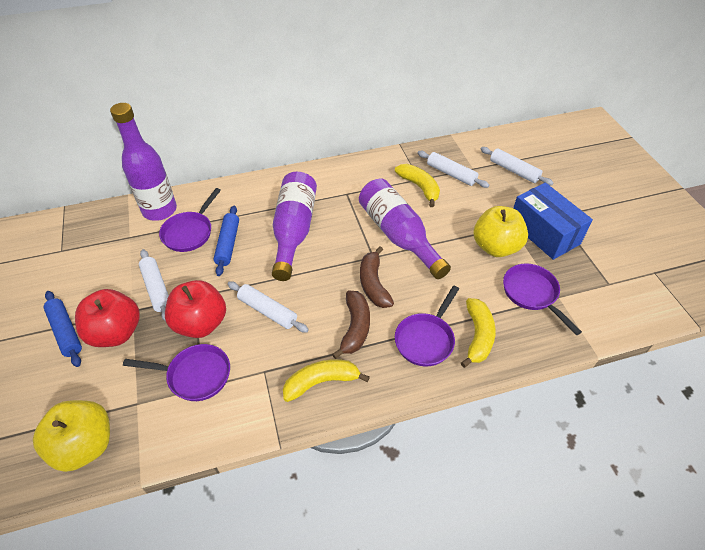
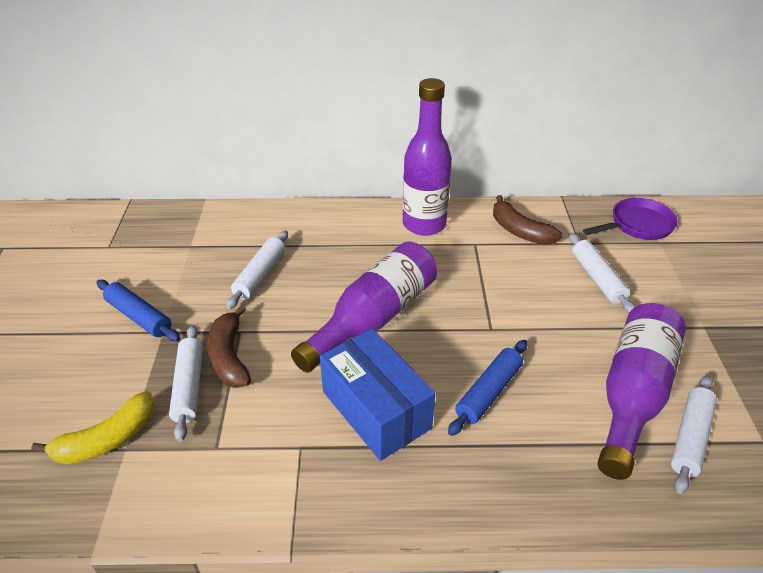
purple pan: [123,344,230,401] [159,188,221,252] [395,286,459,367] [503,264,582,335] = 4 -> [583,198,678,240] = 1
red apple: [75,289,140,347] [165,280,226,338] = 2 -> none = 0
yellow apple: [33,400,110,472] [474,206,528,257] = 2 -> none = 0
yellow banana: [283,359,370,402] [395,164,440,207] [461,298,496,368] = 3 -> [31,391,155,464] = 1

